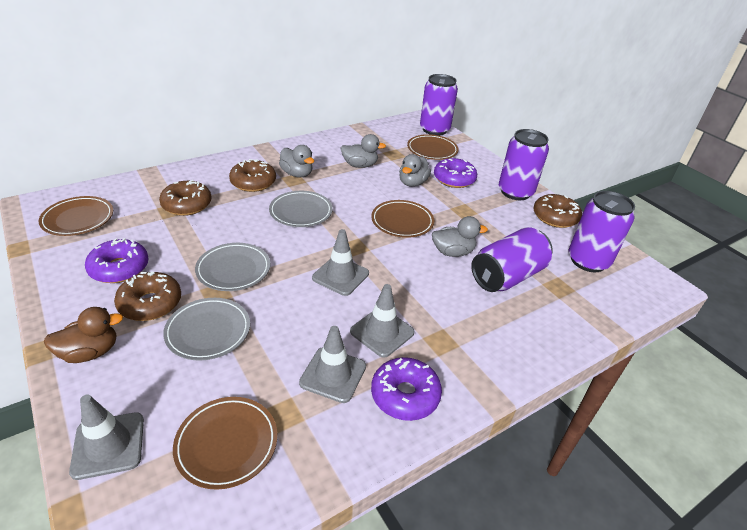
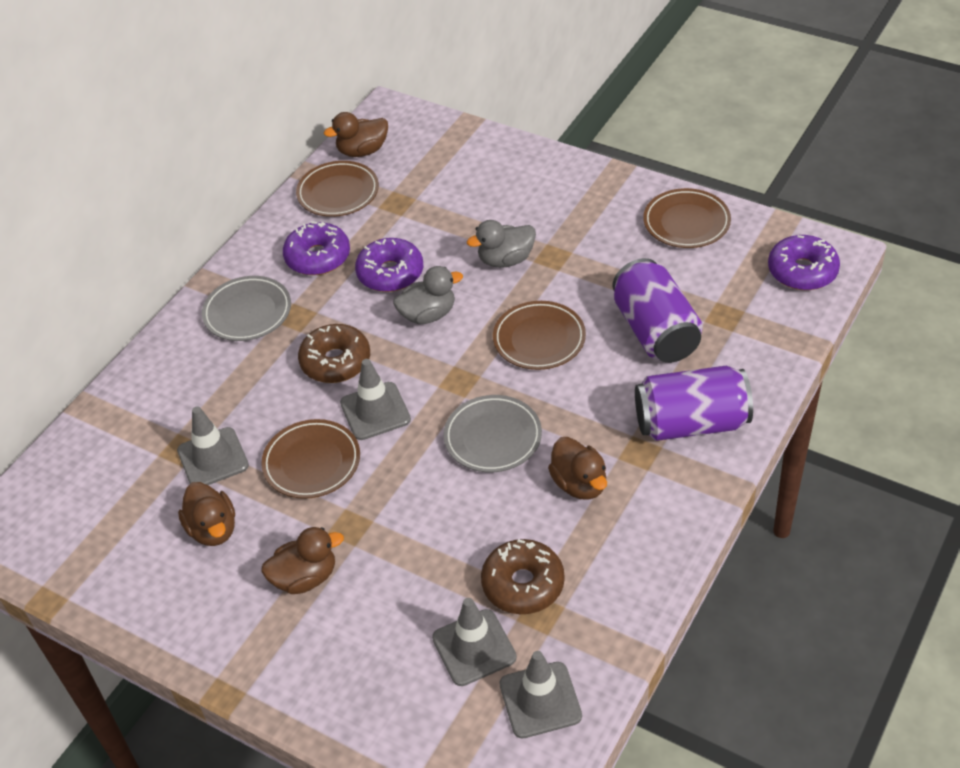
brown donut: [114,271,181,321] [159,180,211,216] [229,159,276,192] [533,194,582,228] = 4 -> [298,324,370,383] [481,539,565,614] = 2
brown duck: [44,307,123,363] = 1 -> [178,482,235,546] [261,527,344,594] [324,112,388,157] [548,437,607,500] = 4
grey duck: [279,145,314,177] [341,134,386,168] [399,154,431,187] [432,216,488,257] = 4 -> [393,266,463,324] [467,220,536,268] = 2
grey plate: [163,298,250,361] [195,243,270,291] [269,191,333,227] = 3 -> [202,276,291,341] [443,395,542,472] = 2
purple can: [420,74,458,136] [471,227,553,292] [499,129,549,200] [569,191,635,272] = 4 -> [613,258,703,363] [635,366,753,441] = 2

